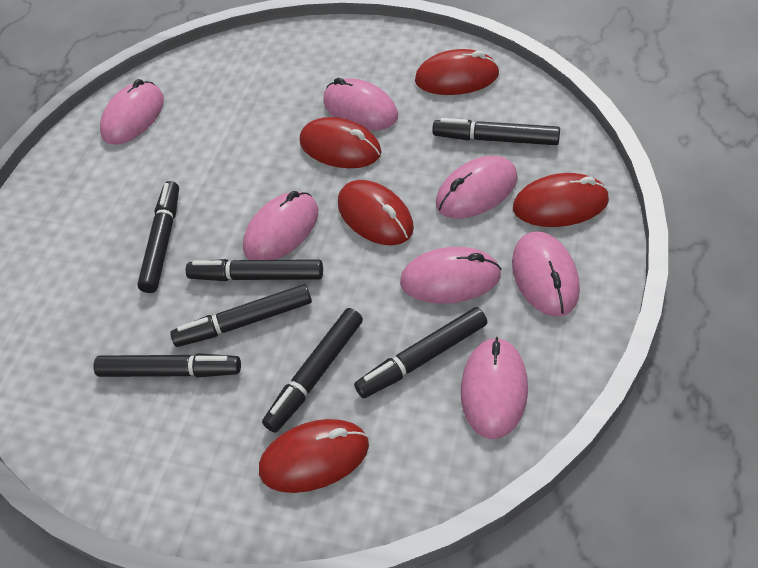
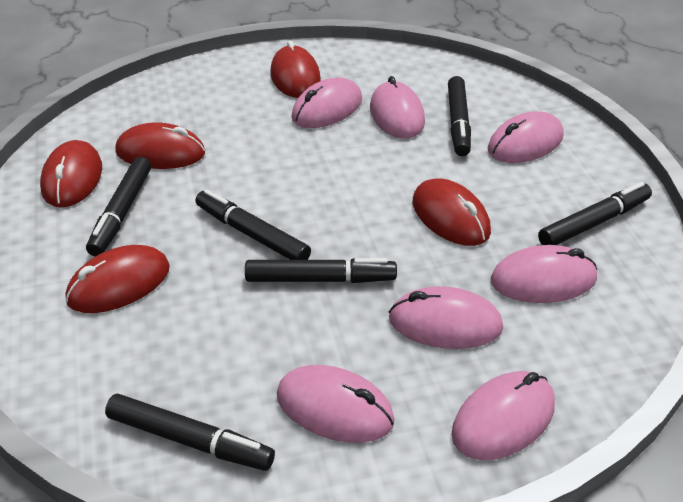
black marker: [94,353,241,378] [137,181,179,293] [170,284,312,347] [186,259,323,281] [262,308,363,433] [354,307,487,398] [432,118,560,145] = 7 -> [86,157,151,256] [105,394,275,471] [196,190,311,260] [245,258,397,283] [448,76,471,156] [538,182,652,245] = 6

